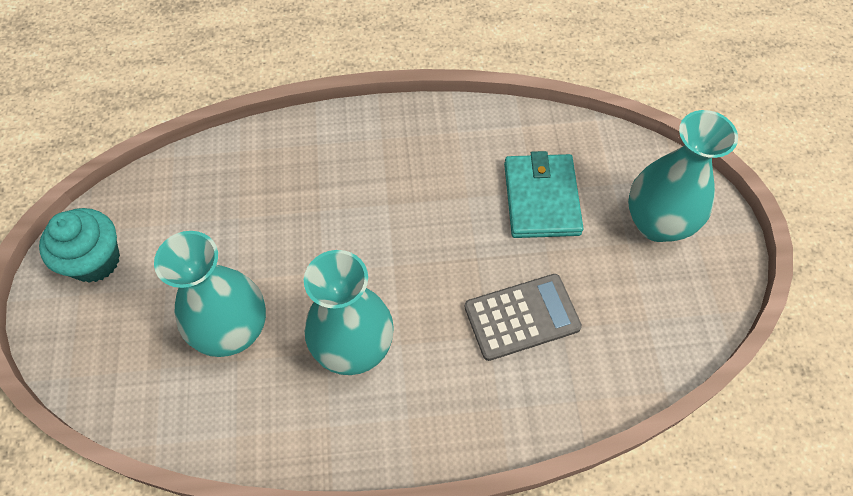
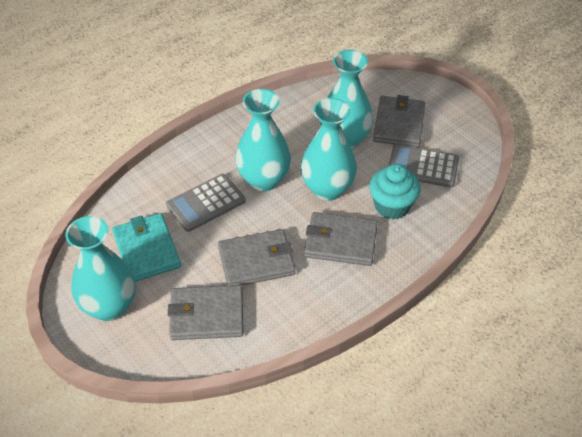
grey calculator: [465,274,582,361] = 1 -> [166,174,246,232] [389,144,459,188] = 2
grey wallet: none = 0 -> [168,285,244,340] [218,229,296,286] [305,212,378,266] [373,95,425,147] = 4
turquoise vase: [154,231,266,357] [304,250,394,375] [628,110,738,242] = 3 -> [65,216,136,321] [235,89,291,191] [301,98,357,201] [320,50,373,150] = 4

